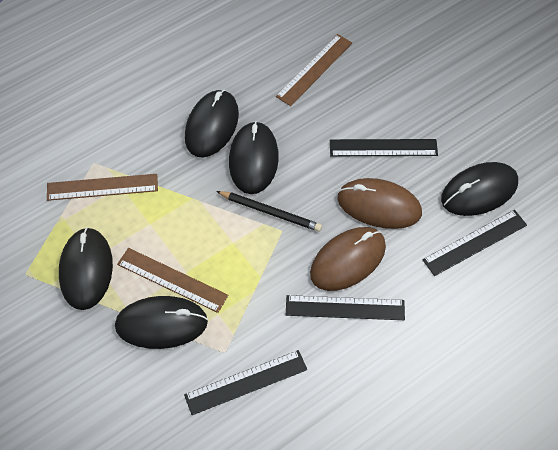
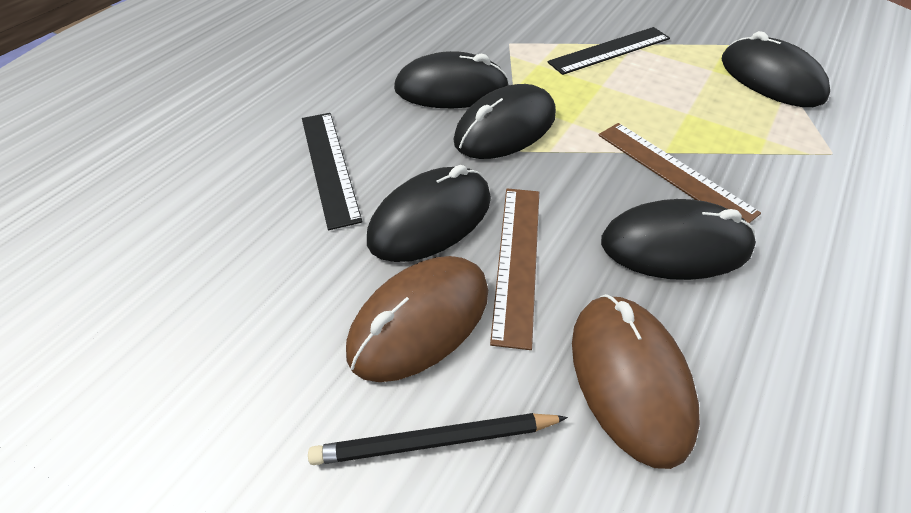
black ruler: [184,350,307,415] [286,295,405,320] [330,139,438,156] [422,210,527,276] = 4 -> [302,113,363,230] [547,27,670,75] = 2
brown ruler: [47,174,158,201] [117,248,228,313] [276,34,352,106] = 3 -> [490,188,539,350] [598,123,761,223] = 2

